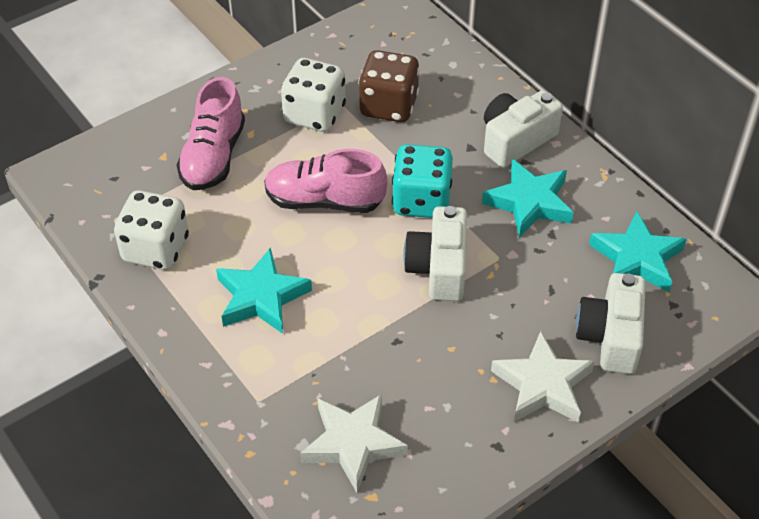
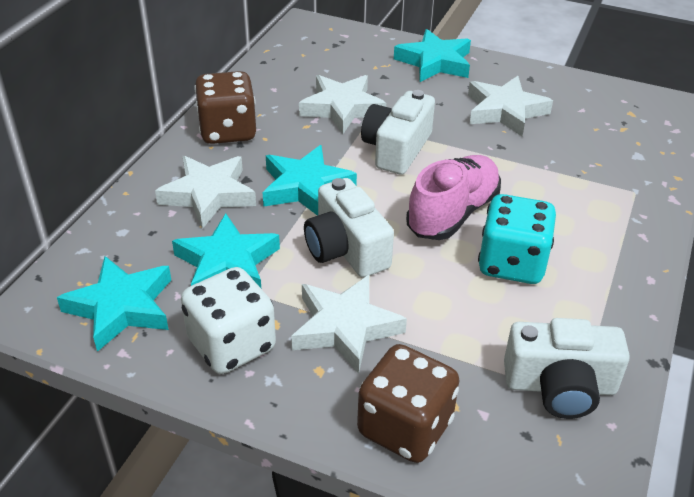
brown dice: [358,50,420,122] = 1 -> [194,71,256,144] [357,344,460,463] = 2
pink shoe: [177,77,245,190] [264,149,387,213] = 2 -> [406,155,501,240] = 1
turquoise star: [216,247,312,334] [482,159,574,238] [589,211,687,292] = 3 -> [57,256,171,352] [172,213,280,288] [263,145,357,216] [394,29,471,82] = 4
white dice: [114,190,189,270] [281,58,346,132] = 2 -> [181,267,276,374] = 1
white star: [300,394,408,493] [491,331,595,423] = 2 -> [155,156,256,229] [291,275,407,374] [299,75,386,134] [468,76,553,136] = 4

